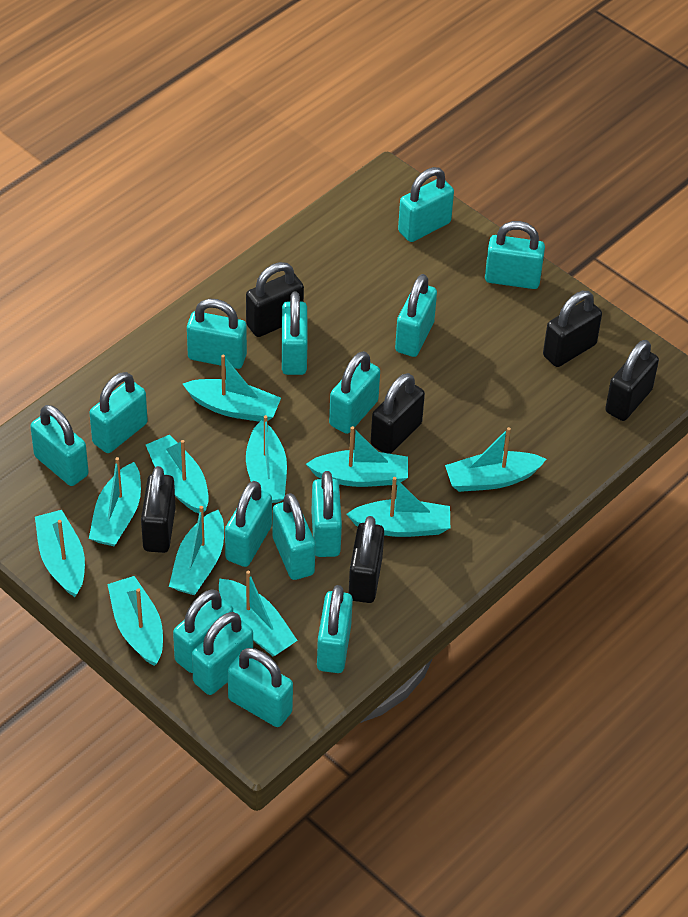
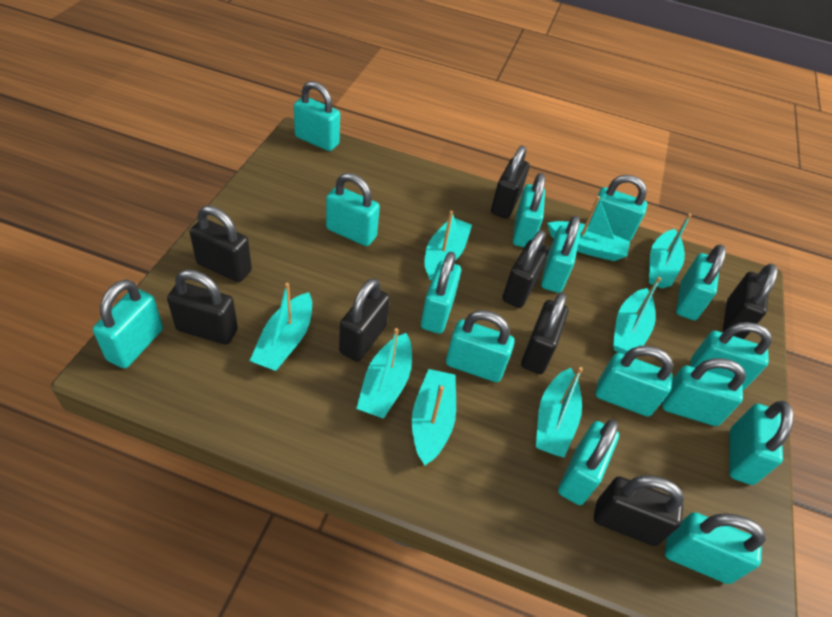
black padlock: [141,466,175,553] [246,262,304,337] [348,516,384,603] [371,373,425,454] [543,291,602,367] [605,340,659,421] = 6 -> [167,270,238,345] [190,206,252,282] [339,278,390,362] [491,146,530,219] [502,230,549,308] [521,292,568,374] [594,475,684,546] [723,264,778,339] = 8
turquoise boat: [35,510,85,597] [89,457,141,546] [107,576,163,666] [146,435,209,514] [169,506,224,595] [183,355,281,422] [219,571,298,656] [246,415,287,503] [306,426,408,487] [346,477,450,537] [445,427,546,492] = 11 -> [250,282,312,371] [356,328,412,419] [412,369,456,465] [424,211,472,280] [536,367,583,457] [547,196,630,261] [613,277,661,355] [649,213,691,289] = 8

